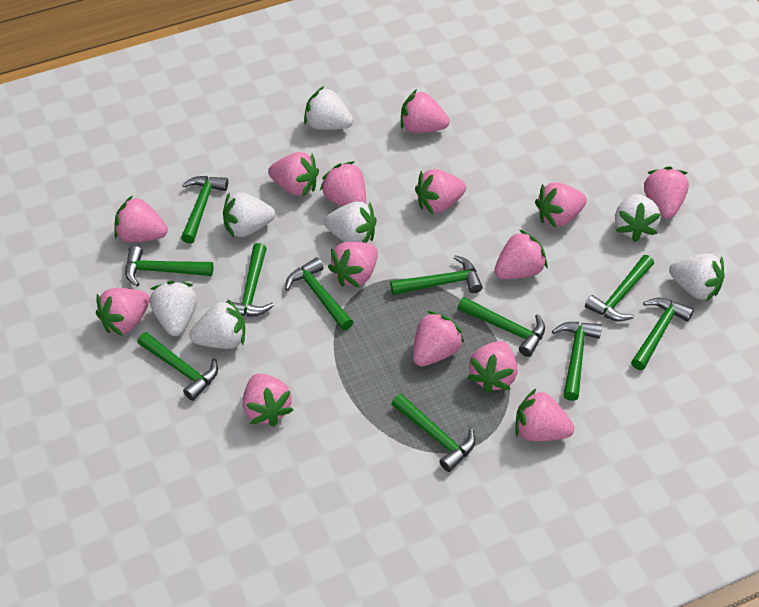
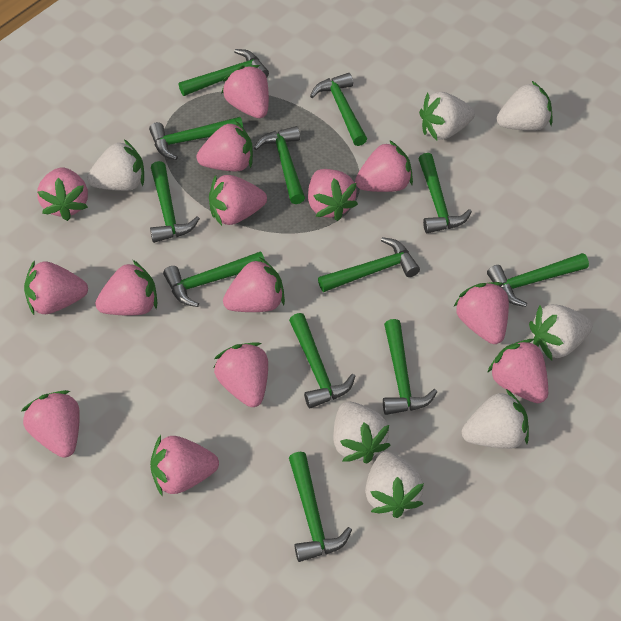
green hammer: [125,246,213,287] [137,332,218,401] [181,176,228,244] [226,243,274,317] [285,257,353,331] [390,255,483,295] [392,394,476,472] [458,297,545,357] [552,322,602,401] [585,255,654,322] [631,298,694,370] = 11 -> [149,117,243,160] [150,161,200,243] [163,251,265,307] [179,49,269,96] [254,126,305,204] [289,313,355,409] [289,452,352,562] [310,73,367,146] [318,237,420,292] [383,319,437,415] [418,153,472,233] [487,253,589,307] = 12

